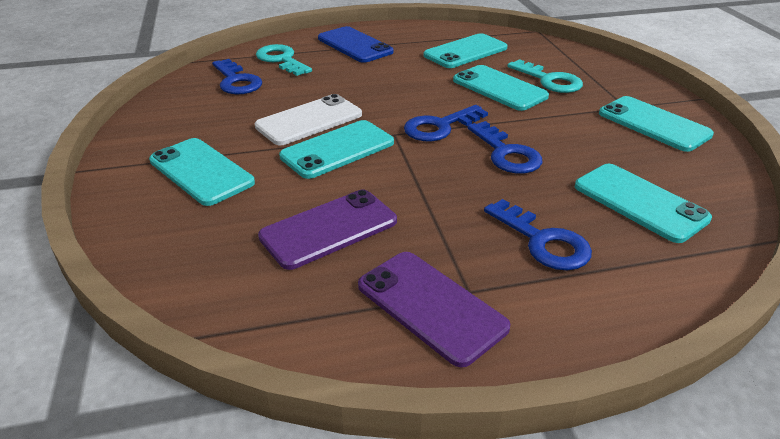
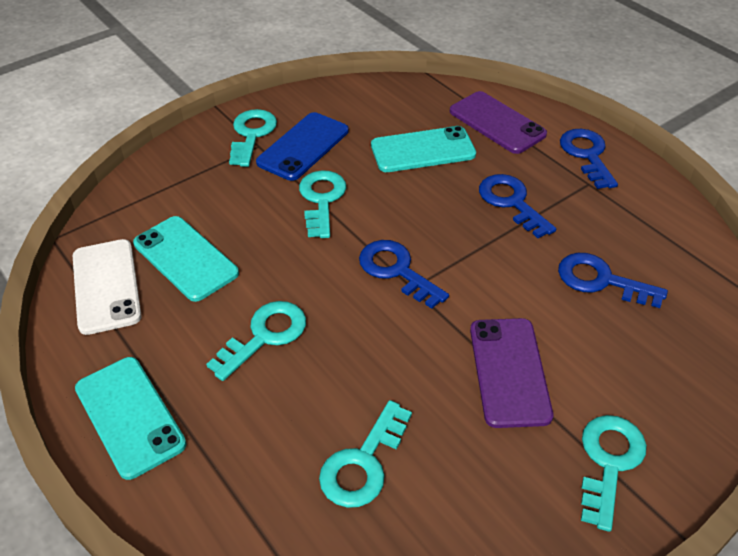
turquoise key: [256,44,312,76] [507,59,583,93] = 2 -> [206,301,306,381] [229,109,277,167] [299,170,346,238] [319,400,412,508] [581,415,647,532] = 5
turquoise phone: [149,138,255,206] [279,120,394,179] [423,33,508,68] [453,65,549,111] [575,164,712,243] [599,96,714,152] = 6 -> [75,357,187,480] [133,216,239,302] [371,126,476,172] = 3

